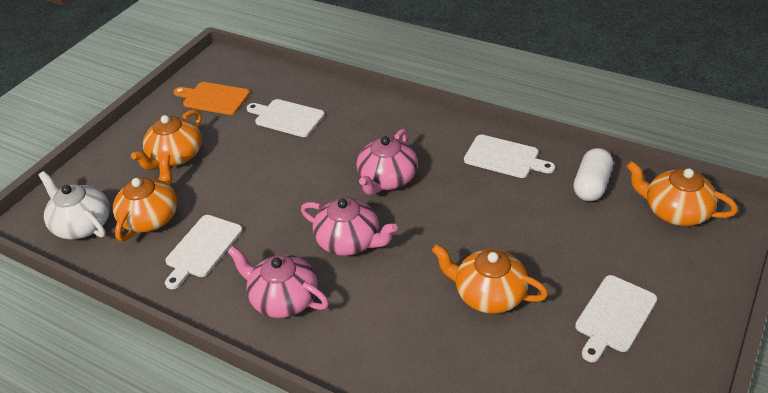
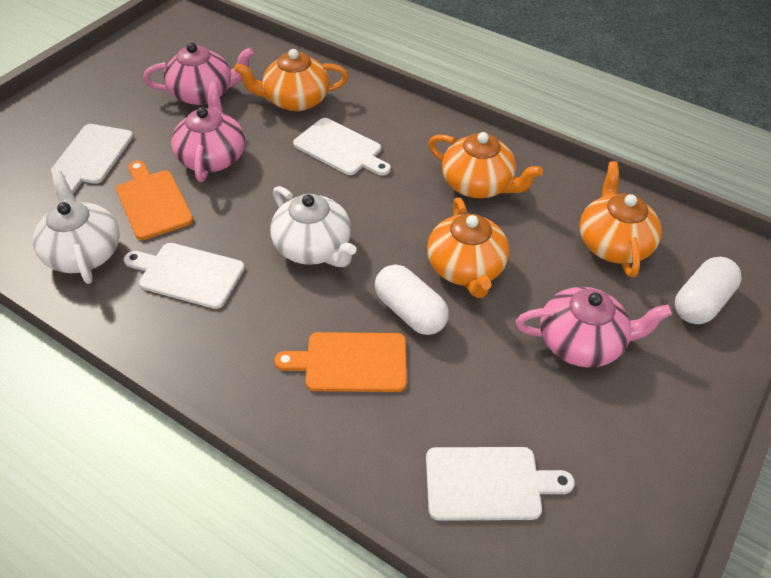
orange cutting board: [174,82,250,115] = 1 -> [116,160,193,240] [274,332,407,392] = 2
white capsule: [573,148,613,201] = 1 -> [375,265,449,335] [675,257,742,324] = 2
white teapot: [39,171,110,240] = 1 -> [33,171,120,284] [270,186,357,267] = 2

